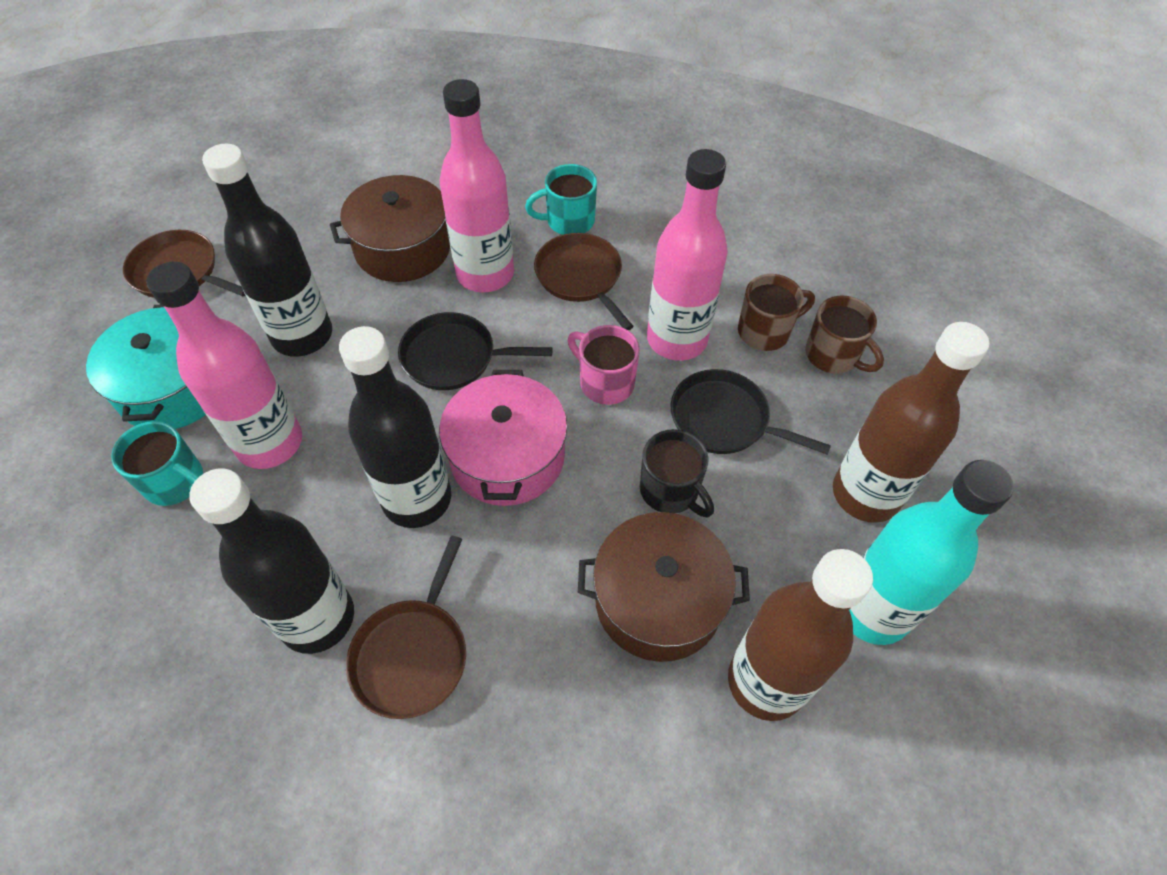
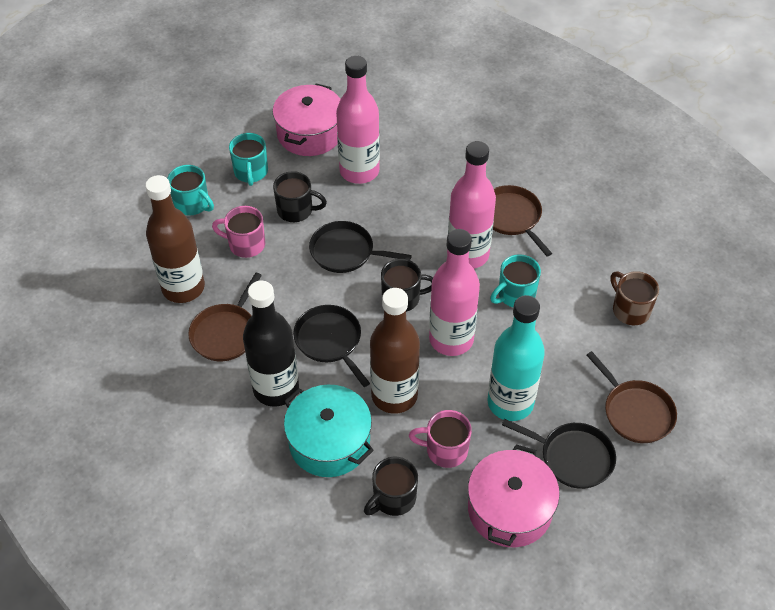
black bottle: [189,468,354,654] [202,143,332,357] [339,326,451,528] = 3 -> [243,281,299,407] = 1
black mug: [640,429,714,517] = 1 -> [273,171,327,222] [364,457,418,516] [381,259,433,312] = 3
black pan: [398,312,553,390] [671,369,831,455] = 2 -> [293,305,370,387] [309,221,412,273] [502,419,616,489] = 3
brown mug: [738,274,815,351] [805,296,884,374] = 2 -> [610,271,659,325] = 1
brown pot: [330,175,450,282] [578,512,750,662] = 2 -> none = 0
pink mug: [567,325,640,405] = 1 -> [212,206,265,258] [409,410,472,468] = 2
pink pot: [439,370,567,506] = 1 -> [272,84,341,156] [468,445,560,547] = 2
turquoise mug: [111,421,203,506] [525,164,597,235] = 2 -> [167,165,214,216] [229,133,268,186] [490,254,541,308] = 3

